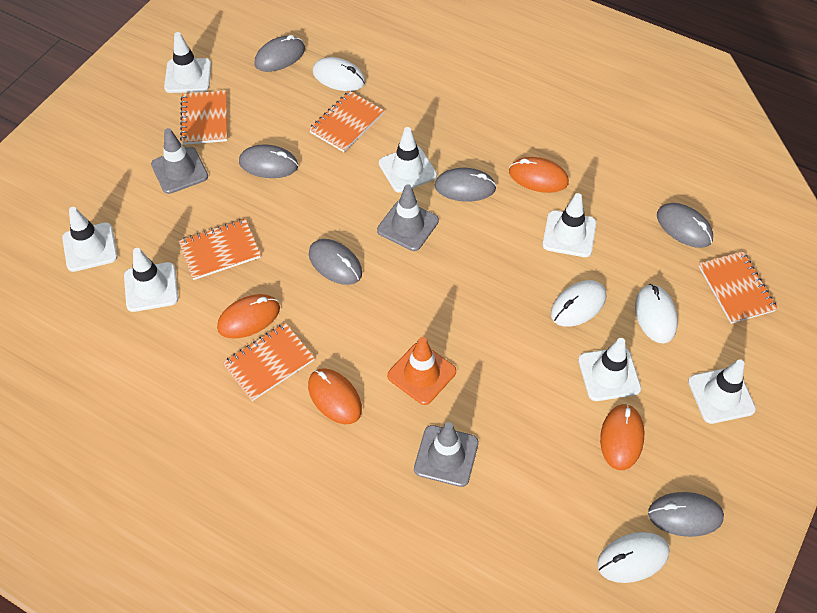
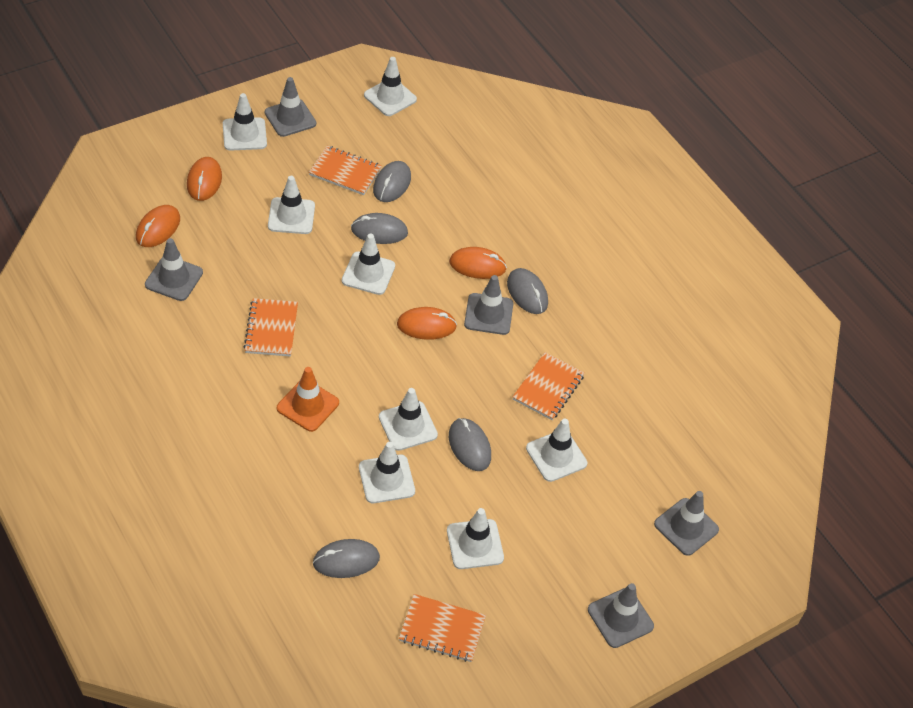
grey mouse: [239,144,298,178] [254,35,305,72] [309,239,362,285] [434,168,496,202] [648,492,724,537] [657,203,713,248] = 6 -> [313,539,380,578] [351,213,408,244] [373,161,411,202] [449,418,491,471] [507,268,548,314] = 5
grey traffic cone: [151,128,208,194] [377,184,439,251] [414,422,479,487] = 3 -> [145,238,203,301] [265,77,316,137] [464,275,513,335] [588,583,654,648] [654,491,719,556] = 5
orange notebook: [179,219,261,280] [180,90,227,145] [223,323,315,401] [309,91,384,152] [699,251,778,324] = 5 -> [244,298,298,357] [309,146,382,195] [399,594,486,662] [513,352,585,420] = 4
white mouse: [312,57,365,91] [551,280,606,327] [597,532,670,583] [635,284,678,343] = 4 -> none = 0
white traffic cone: [62,207,118,272] [124,248,178,312] [164,32,211,93] [379,127,437,193] [543,193,596,257] [578,338,641,401] [688,359,756,424] = 7 -> [223,93,267,151] [268,176,315,234] [342,234,395,295] [359,442,415,503] [364,57,417,116] [379,388,438,451] [447,508,504,569] [526,419,587,482] = 8

